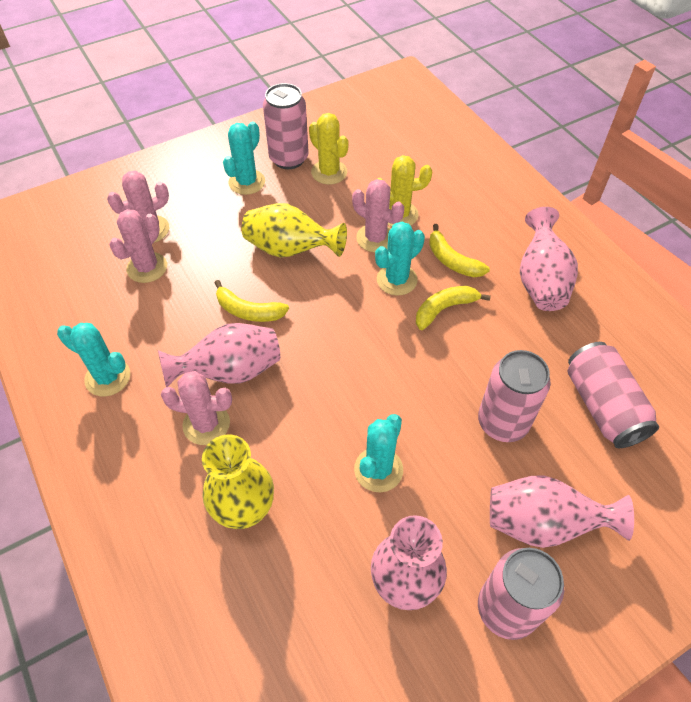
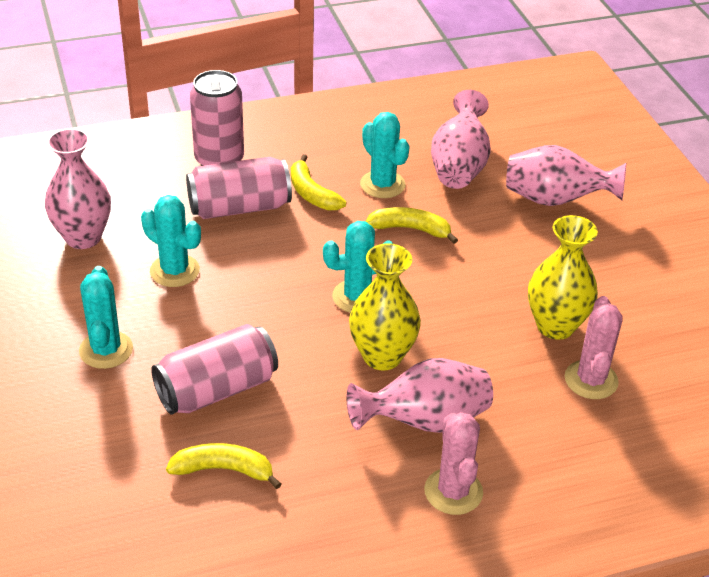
pink cactus: [107,171,169,243] [109,209,167,283] [161,371,232,445] [352,179,404,252] = 4 -> [424,412,483,515] [565,296,623,399] = 2
pink can: [263,83,309,169] [478,350,551,442] [478,548,564,640] [567,342,659,448] = 4 -> [151,324,278,415] [186,157,292,219] [190,70,244,166] = 3
yellow cactus: [309,113,349,185] [377,155,432,227] = 2 -> none = 0

